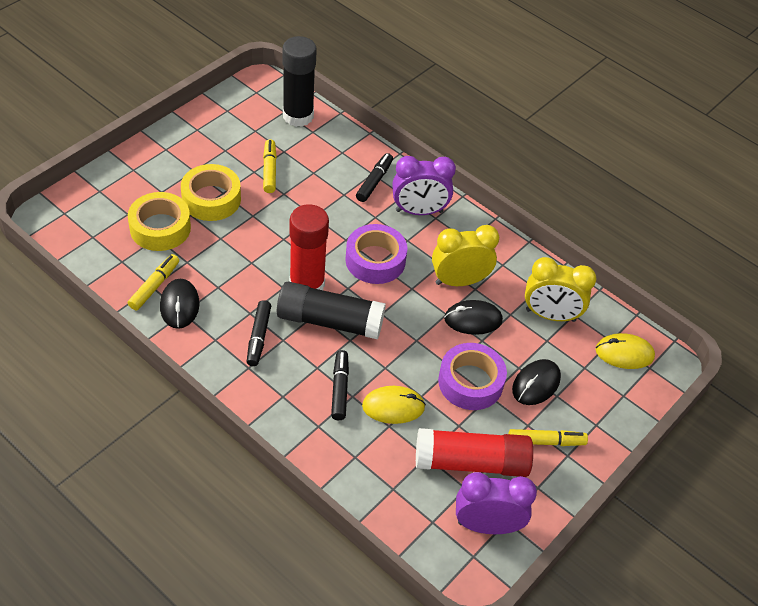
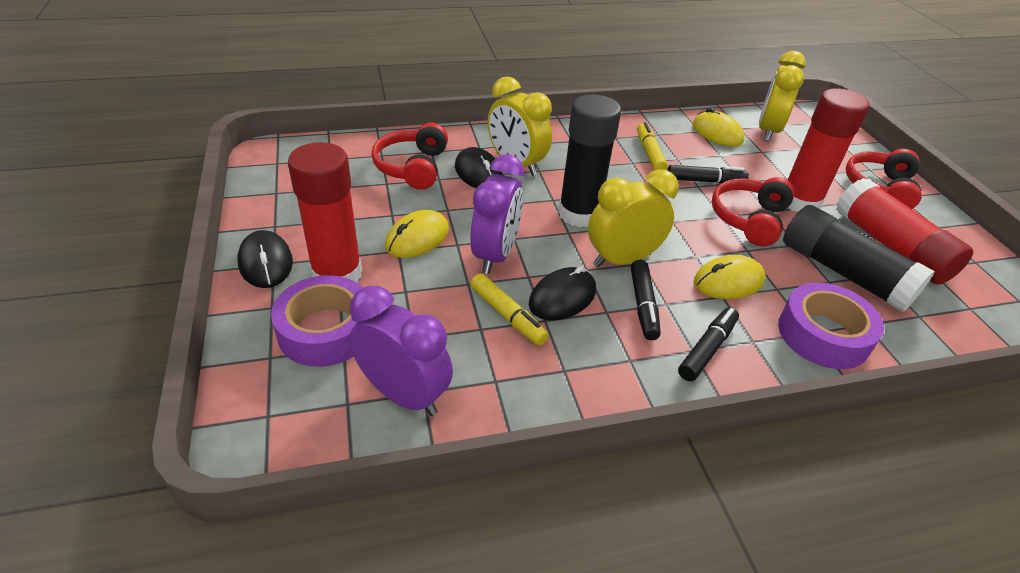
red glue stick: [289,204,329,290] [416,428,533,477] = 2 -> [288,142,362,283] [788,88,869,212] [836,178,973,285] = 3
red headphones: none = 0 -> [371,123,448,190] [712,177,795,246] [845,149,922,209] = 3
yellow clock: [432,225,499,286] [525,257,596,322] = 2 -> [488,76,552,176] [588,169,679,267] [759,51,806,142] = 3
yellow marker: [128,254,179,310] [263,139,277,193] [508,429,588,446] = 3 -> [470,273,549,346] [637,122,668,171] = 2
yellow mouse: [362,386,426,424] [595,333,655,369] = 2 -> [385,210,449,258] [693,108,744,147] [694,255,766,299] = 3
yellow tape: [128,192,191,251] [181,164,241,221] = 2 -> none = 0

